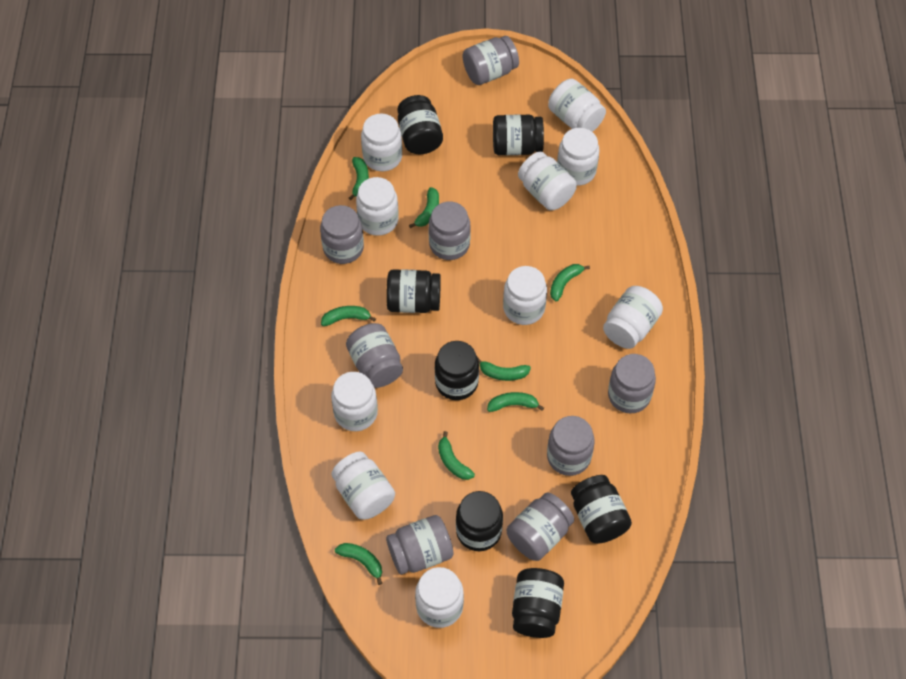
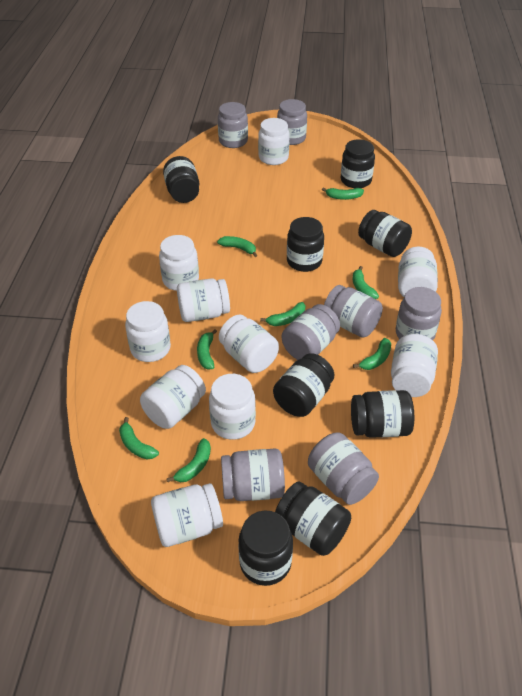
black jar: [386,269,441,313] [397,95,443,154] [435,341,479,400] [456,491,503,551] [493,114,544,155] [512,568,564,638] [571,475,632,544] = 7 -> [163,156,199,203] [238,511,293,586] [273,353,334,417] [275,482,351,556] [287,217,324,272] [341,139,375,188] [351,390,414,438] [358,210,412,257] = 8
grey jar: [320,205,364,264] [346,323,403,388] [386,515,454,575] [429,202,471,260] [463,36,519,85] [507,493,574,561] [547,416,595,476] [608,354,656,413] = 8 -> [218,102,248,148] [221,448,285,501] [277,99,307,145] [282,304,340,360] [308,433,379,505] [324,285,383,338] [396,287,442,340] = 7

